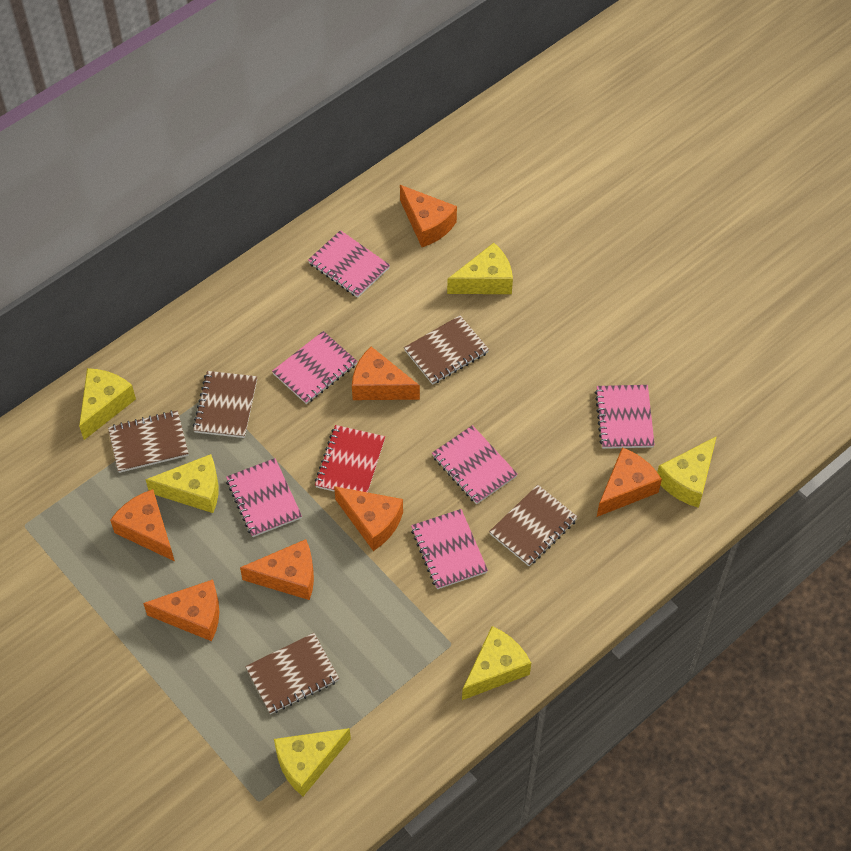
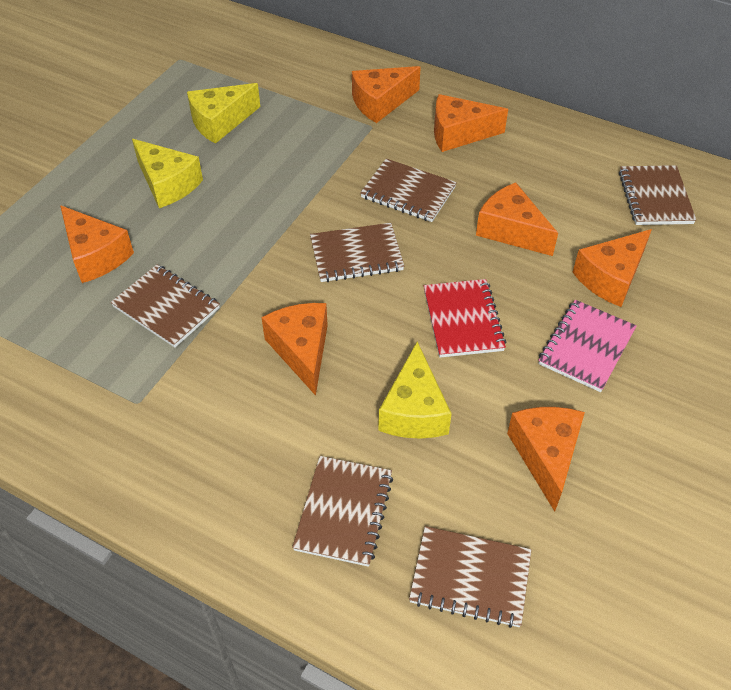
brown notebook: [108,410,189,473] [193,371,257,438] [245,633,339,714] [404,315,489,385] [489,485,578,566] = 5 -> [111,264,220,348] [292,456,393,567] [310,223,404,282] [360,158,457,222] [409,526,531,628] [619,165,696,225] = 6
pink notebook: [226,458,302,537] [272,331,357,404] [308,230,390,298] [411,509,488,589] [432,425,518,504] [595,385,655,449] = 6 -> [538,300,637,392] = 1
yellow cheese: [79,368,136,440] [145,454,219,513] [274,728,351,796] [447,243,513,294] [462,626,531,700] [657,436,717,508] = 6 -> [132,139,203,208] [187,83,260,144] [378,341,452,439] = 3

